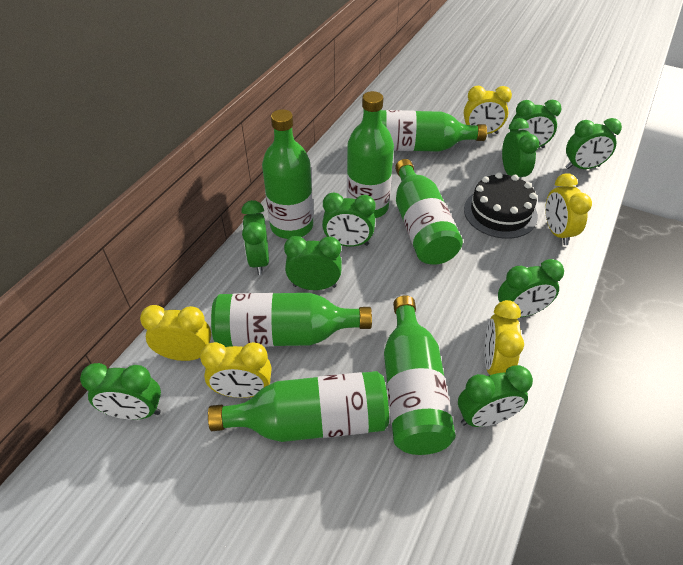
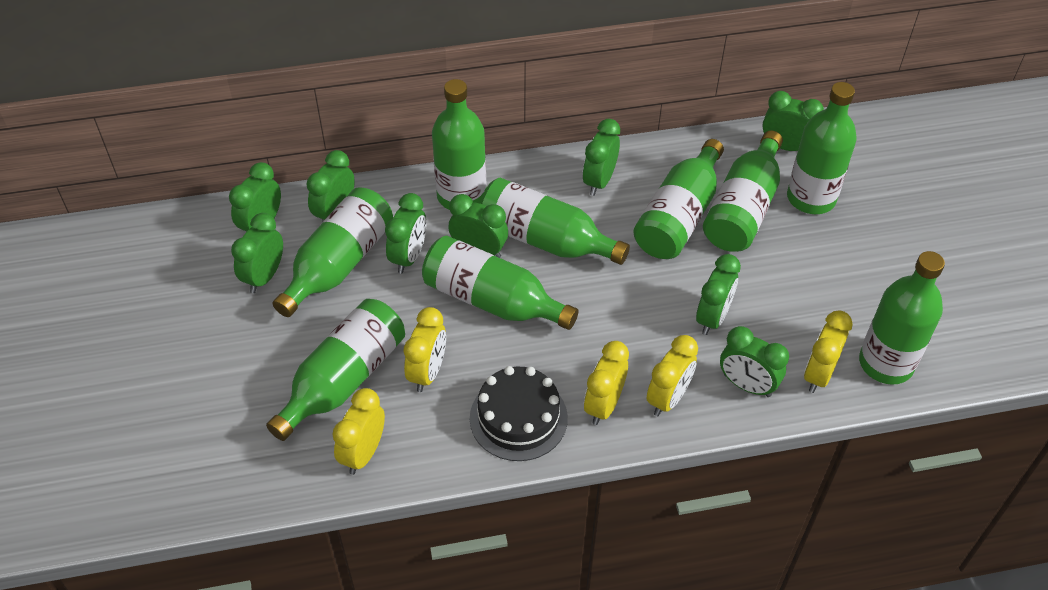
green bottle: [208,371,389,442] [211,293,372,347] [262,109,313,239] [347,91,394,218] [381,110,487,152] [384,295,456,455] [395,159,463,264] = 7 -> [266,299,405,441] [273,187,393,317] [422,236,578,330] [432,79,486,210] [480,178,630,265] [633,139,724,259] [703,131,783,252] [787,82,857,214] [859,251,945,385] = 9

